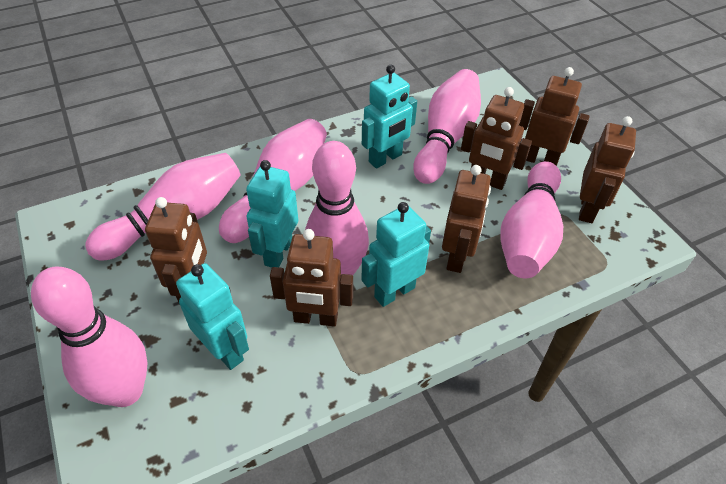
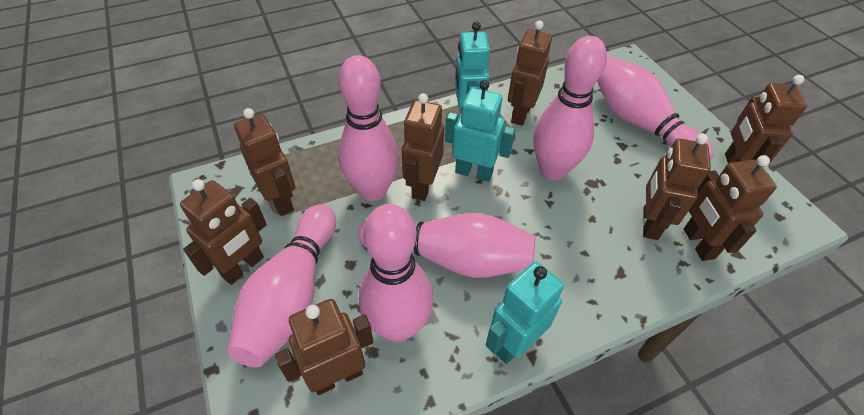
brown robot: [145,197,207,303] [270,229,353,327] [442,165,491,273] [461,87,532,190] [519,67,590,166] [579,116,636,223] = 6 -> [180,179,267,285] [234,108,296,216] [275,299,374,395] [402,93,444,201] [508,20,552,126] [643,134,711,240] [684,155,777,261] [725,75,807,167] = 8
turquoise robot: [176,263,249,370] [246,160,298,268] [362,65,417,169] [362,202,431,307] = 4 -> [445,80,515,182] [455,22,490,111] [486,262,564,364] = 3

